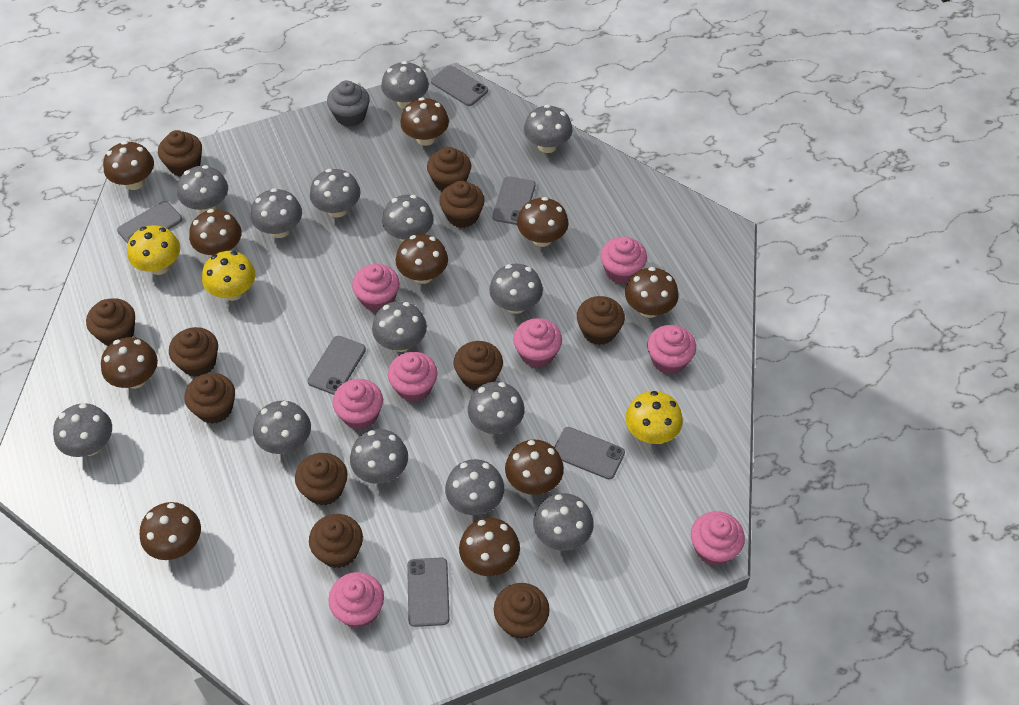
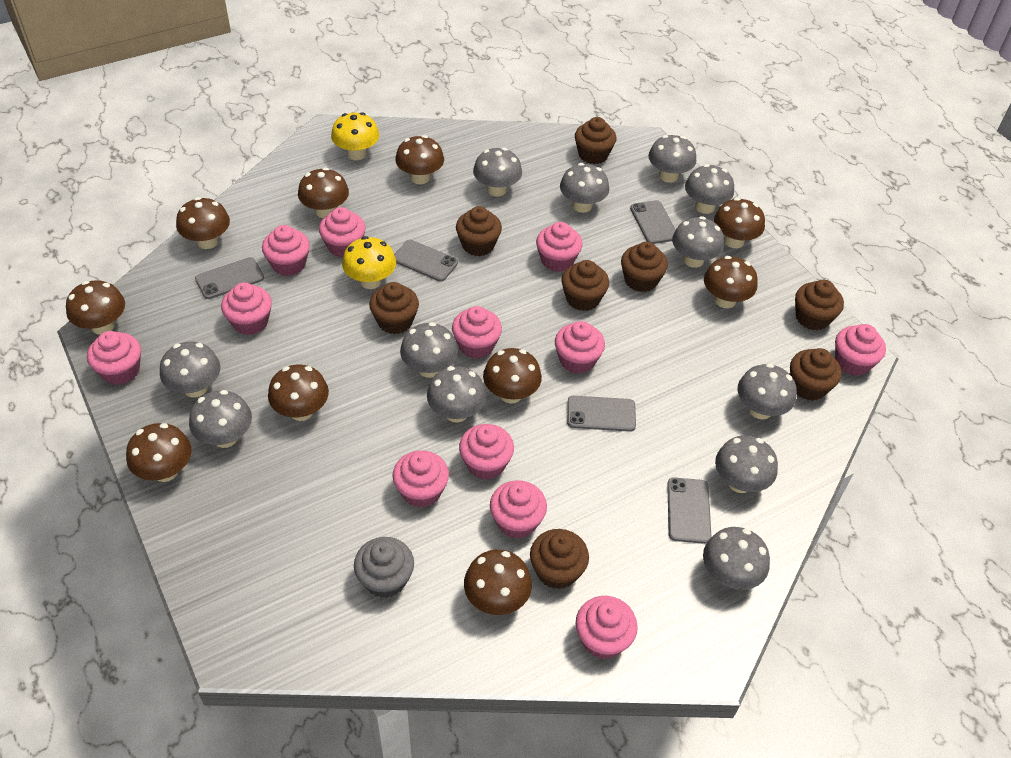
brown cupcake: [86,298,135,346] [158,130,202,177] [169,327,218,377] [185,373,235,424] [295,453,348,506] [309,514,363,568] [427,147,471,192] [439,181,485,228] [454,341,503,390] [494,583,550,639] [577,296,625,345] = 11 -> [369,282,419,334] [456,206,502,256] [530,529,589,589] [562,260,609,311] [575,117,616,164] [621,242,668,292] [790,348,842,401] [795,280,844,330] = 8
grey mushroom: [53,403,112,457] [177,165,228,213] [251,188,302,238] [253,401,311,454] [310,169,360,217] [350,429,408,484] [372,301,427,352] [381,61,429,109] [382,195,434,242] [445,459,504,515] [468,382,524,434] [489,264,543,314] [524,105,572,153] [533,493,594,551] = 14 -> [160,342,221,398] [189,390,252,448] [400,322,458,378] [427,366,487,423] [473,148,522,196] [560,163,609,213] [648,135,696,183] [672,216,724,268] [685,164,734,214] [703,527,770,590] [715,436,778,493] [738,363,797,419] = 12
grey phone: [117,201,182,244] [307,336,366,395] [407,557,450,627] [431,65,488,106] [492,176,536,225] [554,427,625,479] = 6 -> [195,257,264,299] [394,240,458,282] [567,396,636,432] [630,200,676,244] [667,477,711,544] = 5
pink cupcake: [328,572,384,628] [332,379,383,430] [352,264,400,312] [388,352,438,402] [513,318,562,368] [600,237,647,284] [647,325,696,375] [691,511,745,566] = 8 -> [87,331,141,385] [221,283,272,335] [262,225,310,276] [319,207,366,258] [392,450,449,508] [452,306,502,359] [459,424,514,480] [490,480,547,539] [536,222,583,272] [555,321,605,374] [575,596,638,659] [835,324,886,376] = 12
yellow mushroom: [127,225,180,275] [202,251,255,301] [625,391,683,444] = 3 -> [331,112,379,160] [342,236,396,289] = 2

